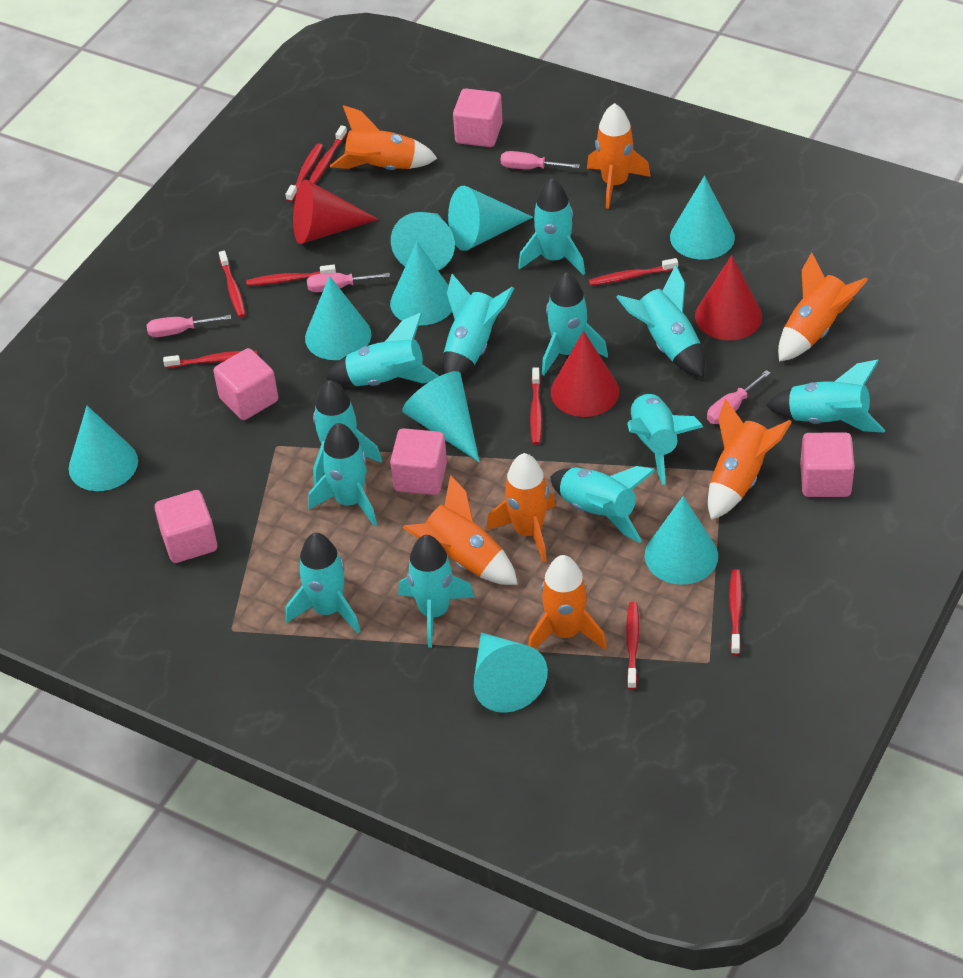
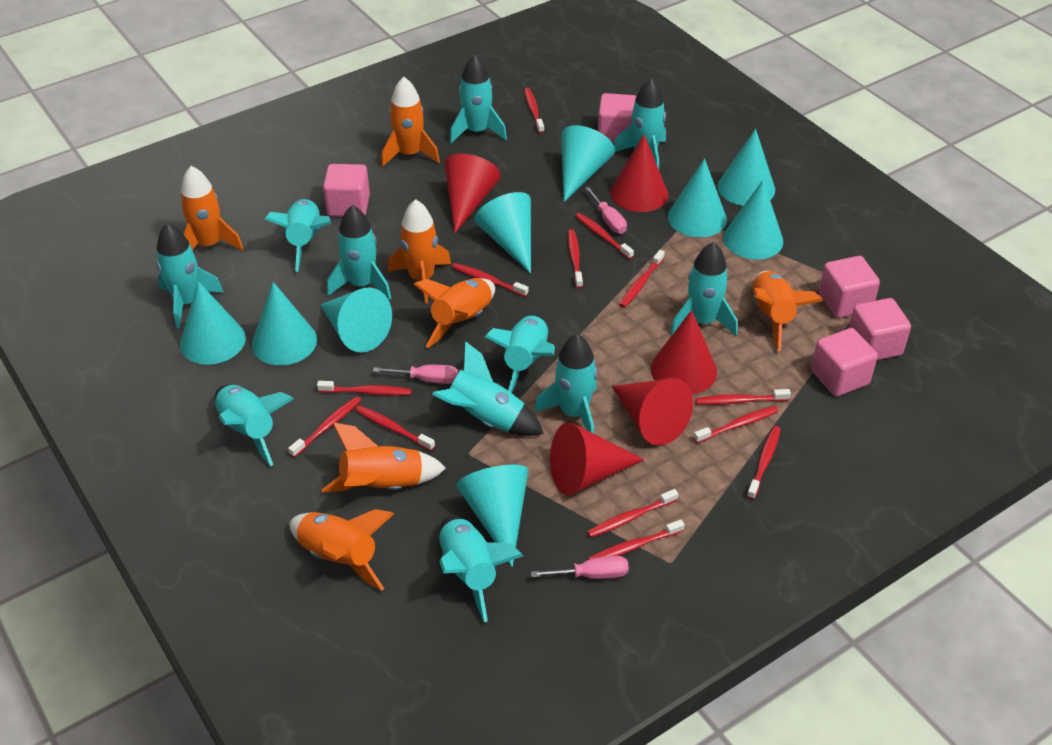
pink screwdriver: [147,315,231,337] [307,273,390,292] [501,151,580,169] [707,370,771,424] = 4 -> [373,365,458,384] [531,556,629,579] [585,186,627,234] = 3
red cone: [293,180,378,244] [551,331,619,417] [695,255,762,340] = 3 -> [444,154,501,233] [550,422,644,495] [611,135,668,212] [612,378,693,445] [651,310,717,394] = 5
red toothbrush: [163,351,257,368] [219,251,246,317] [246,265,336,286] [286,143,323,202] [309,125,347,184] [530,367,542,445] [589,258,678,286] [626,602,639,689] [729,569,742,655] = 9 -> [288,396,361,457] [317,381,411,396] [355,405,435,451] [452,263,528,297] [524,88,544,133] [568,230,583,288] [576,213,634,259] [587,489,678,538] [588,520,685,560] [619,250,665,308] [694,406,779,443] [696,389,791,405] [747,426,781,500] = 13
turquoise rocket: [286,533,360,633] [308,423,377,526] [313,380,382,485] [325,313,439,386] [398,535,475,648] [443,274,514,378] [518,178,585,275] [542,272,608,375] [550,466,656,543] [616,265,705,378] [627,392,703,485] [766,360,885,433] = 12 -> [156,223,224,328] [215,385,294,466] [265,199,331,272] [327,205,391,300] [432,341,544,436] [439,516,523,622] [450,54,507,143] [484,315,555,393] [534,334,598,434] [614,78,666,169] [670,242,738,336] = 11

